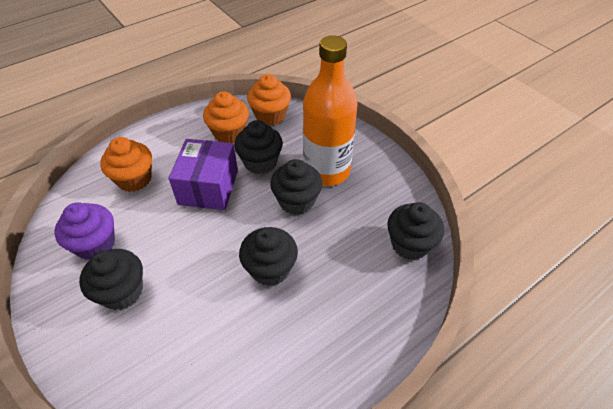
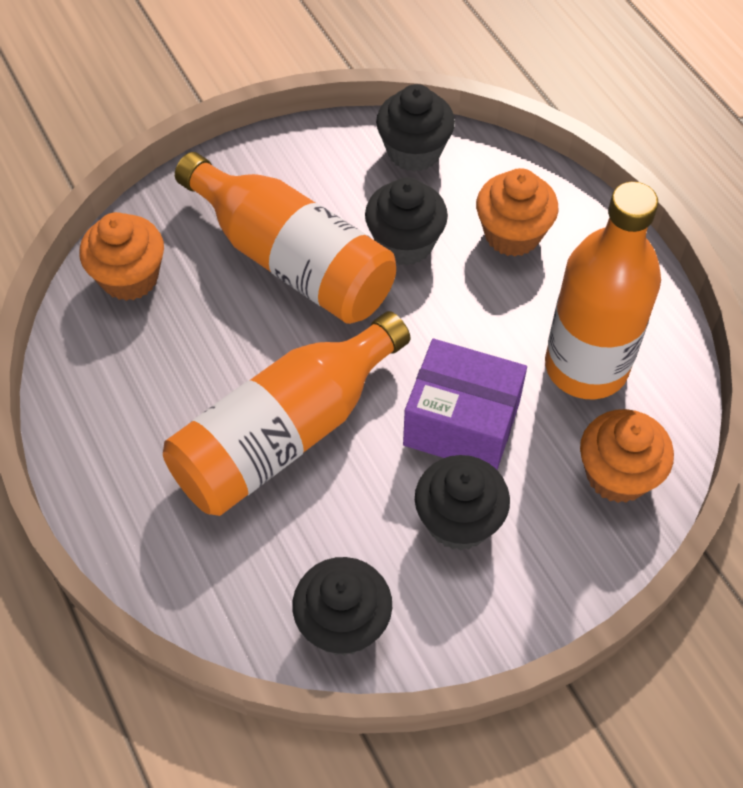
black cupcake: [79,249,143,310] [234,120,283,174] [239,227,298,286] [270,159,322,215] [387,202,444,260] = 5 -> [292,557,392,656] [365,177,448,266] [376,84,455,172] [415,455,510,550] = 4
orange bottle: [303,35,358,186] = 1 -> [163,311,411,516] [175,152,396,324] [545,182,661,400] = 3
purple cupcake: [54,202,115,260] = 1 -> none = 0

